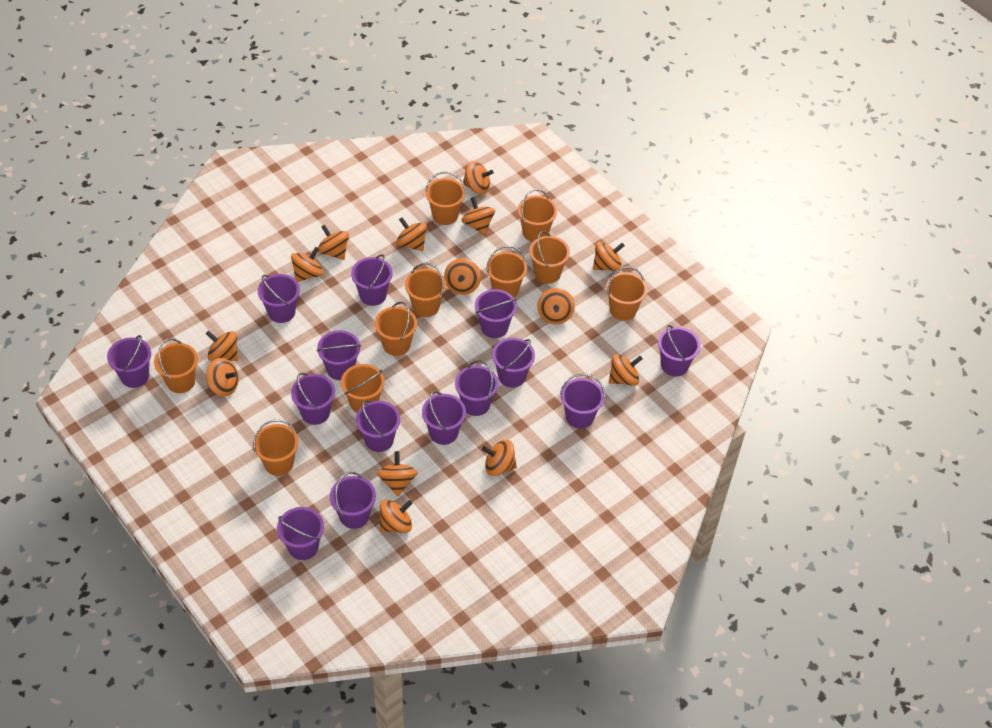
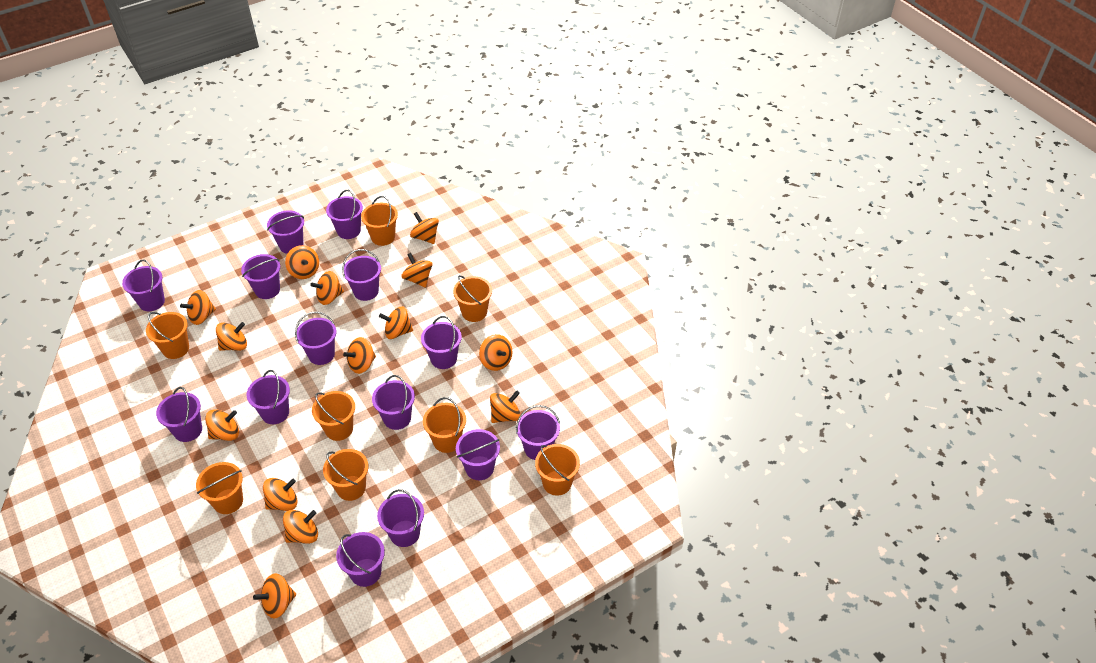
orange bucket: [154,338,198,393] [253,420,299,476] [341,364,385,413] [375,302,417,356] [405,263,447,317] [425,172,466,225] [486,246,527,297] [518,189,557,242] [529,231,570,284] [606,266,647,321] = 10 -> [146,312,189,359] [196,462,243,514] [312,391,355,441] [323,449,368,501] [361,196,398,246] [423,397,466,453] [453,275,492,322] [535,444,580,496] = 8

